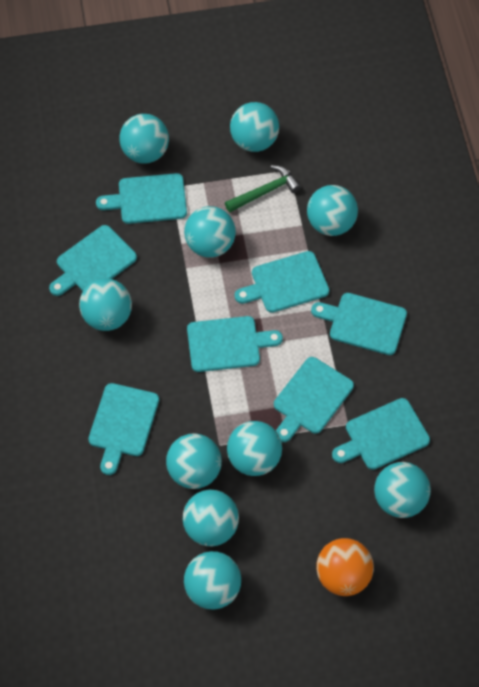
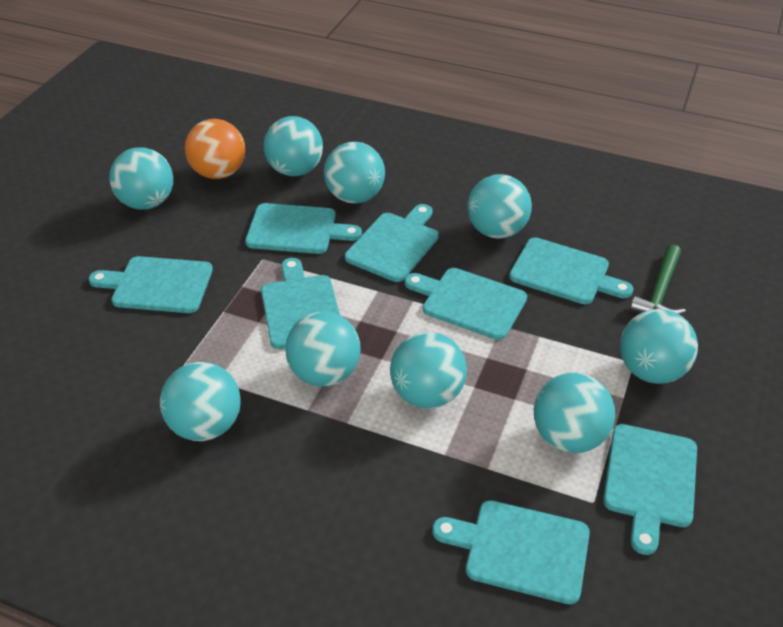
turquoise ball: [79,278,132,331] [119,114,169,164] [166,433,222,489] [183,490,239,546] [184,206,236,258] [184,551,241,610] [227,421,282,476] [230,102,279,152] [307,185,358,236] [374,462,431,518] = 10 -> [109,147,173,210] [160,362,241,441] [264,116,323,176] [285,312,361,387] [324,142,385,204] [390,332,467,409] [467,174,532,239] [534,373,615,453] [620,309,698,384] = 9

